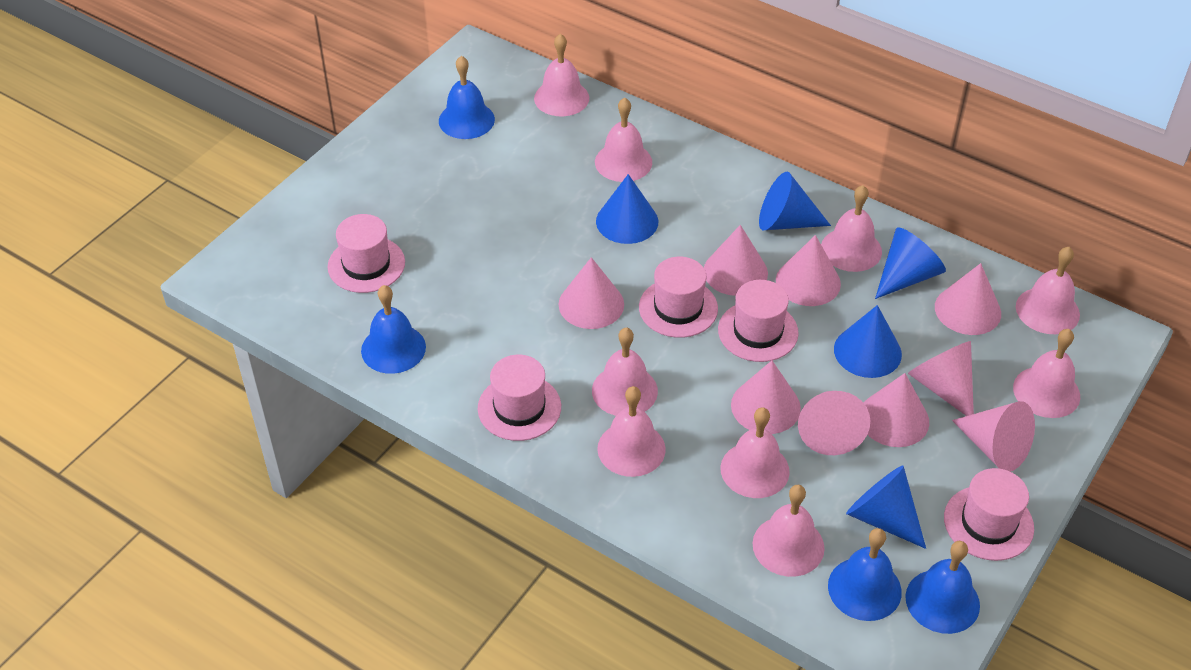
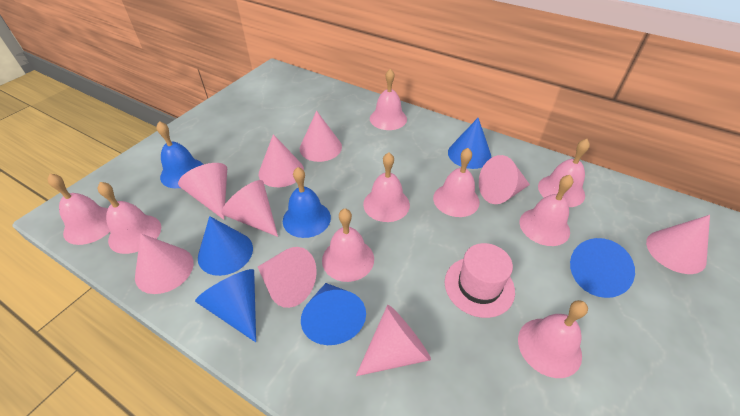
blue bell: [361,285,426,374] [439,56,495,139] [828,528,902,621] [905,541,980,634] = 4 -> [156,121,204,188] [283,167,331,238] = 2
pink hat: [328,214,405,293] [478,355,561,441] [639,257,718,338] [718,280,799,362] [944,468,1034,561] = 5 -> [445,243,515,318] = 1

